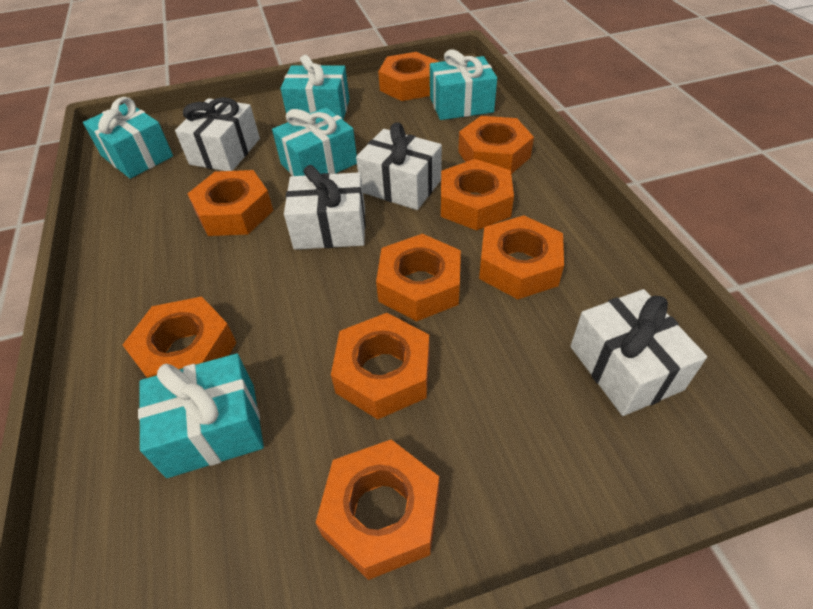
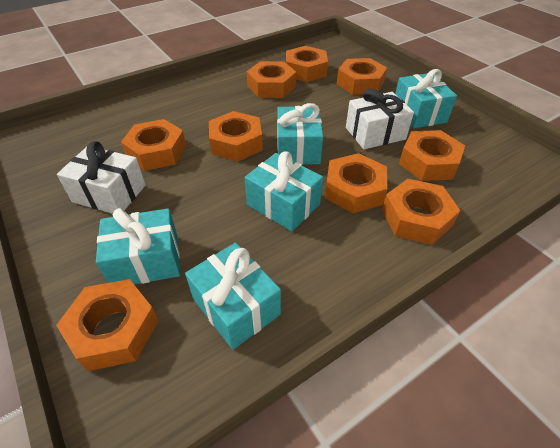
white gift: [175,97,260,171] [284,165,366,250] [356,122,442,210] [570,289,707,416] = 4 -> [57,141,146,214] [346,89,414,149] = 2

